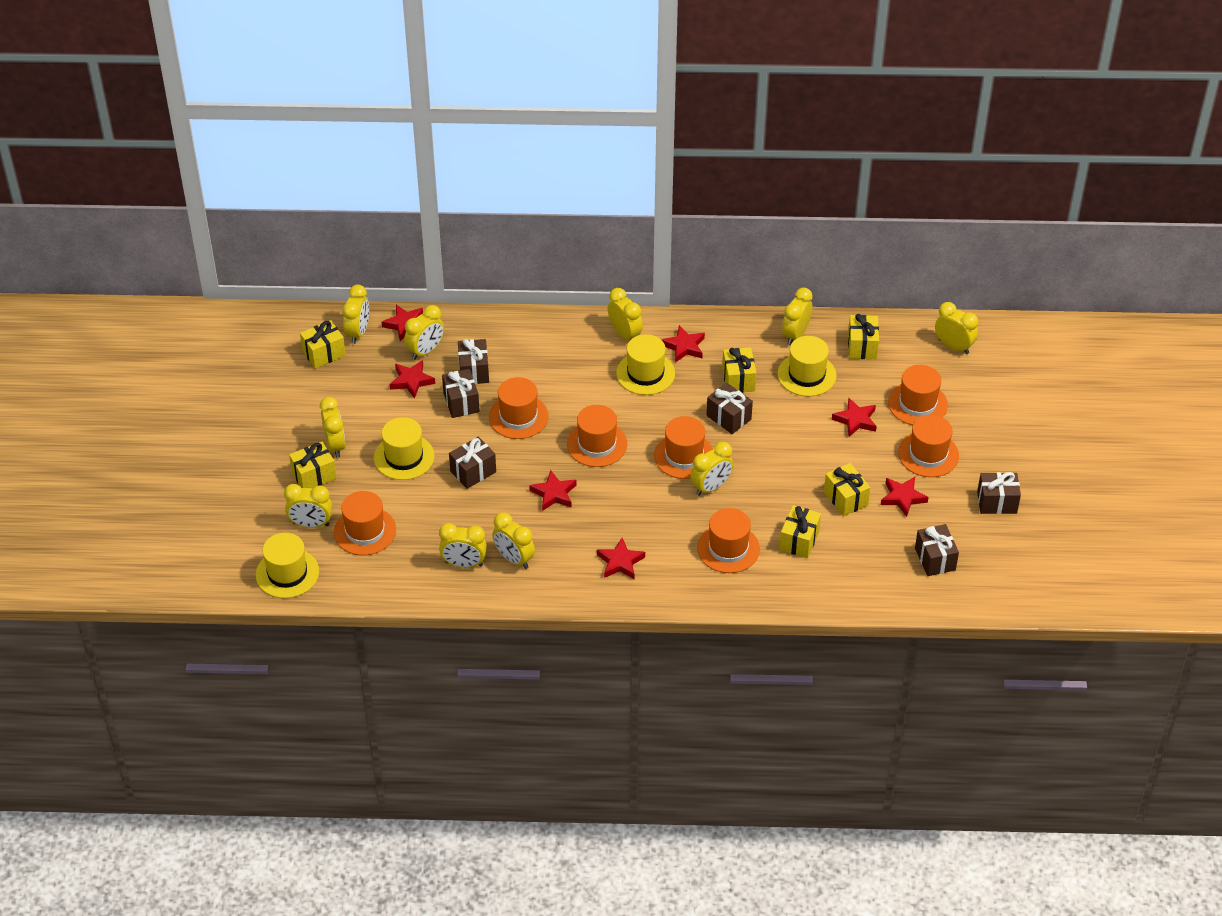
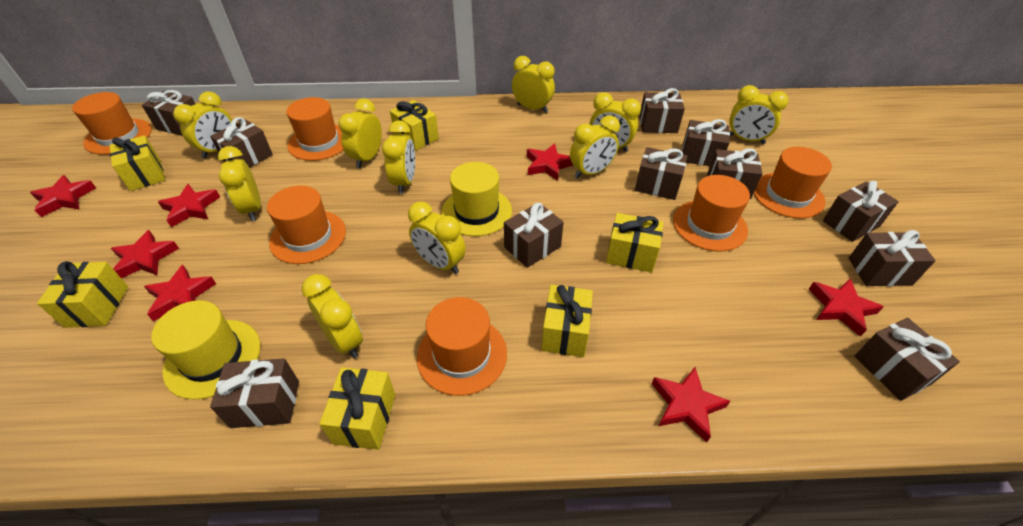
brown gift: [442,369,480,418] [449,437,496,489] [458,339,489,384] [706,383,753,434] [915,524,959,576] [977,472,1021,514] = 6 -> [142,90,195,136] [210,117,273,168] [210,359,299,428] [504,203,564,268] [635,147,687,200] [639,88,685,133] [682,119,730,166] [707,148,763,199] [823,181,899,242] [849,230,936,286] [854,318,960,401] = 11
orange hat: [334,491,396,555] [489,377,549,439] [567,405,627,467] [654,416,713,479] [697,508,760,573] [888,365,948,425] [898,415,959,477] = 7 -> [72,92,152,155] [267,186,346,264] [286,97,343,161] [417,297,507,396] [673,175,750,252] [754,147,832,219] = 6
yellow hat: [256,533,319,598] [374,417,435,480] [616,334,675,395] [778,336,836,396] = 4 -> [151,300,260,400] [441,162,512,236] = 2

